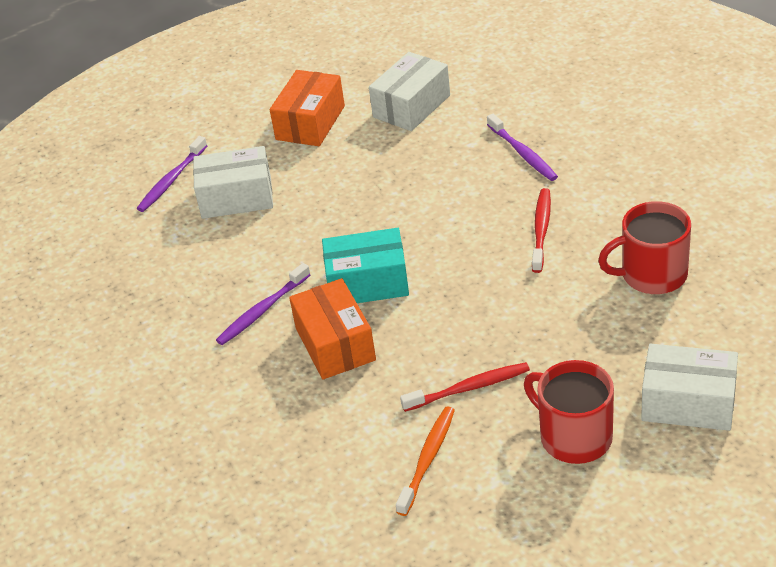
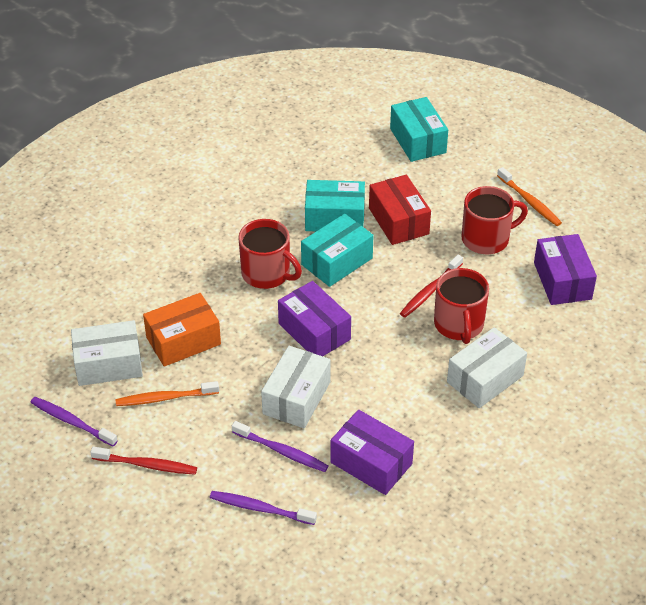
orange box: [270,70,345,146] [289,278,376,379] = 2 -> [143,293,221,367] = 1
orange toothbrush: [396,407,455,516] = 1 -> [116,381,219,406] [497,167,562,226] = 2
purple box: none = 0 -> [278,281,351,356] [330,410,414,495] [534,234,597,305] = 3
red box: none = 0 -> [369,175,431,245] = 1
red mug: [524,360,614,464] [598,201,691,294] = 2 -> [239,219,302,289] [434,268,489,344] [462,186,528,254] = 3
turquoise box: [322,228,409,303] = 1 -> [301,214,374,287] [305,180,365,231] [390,97,448,162] = 3

